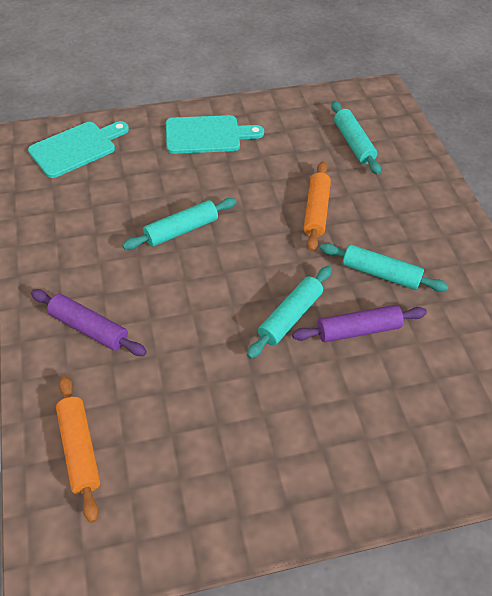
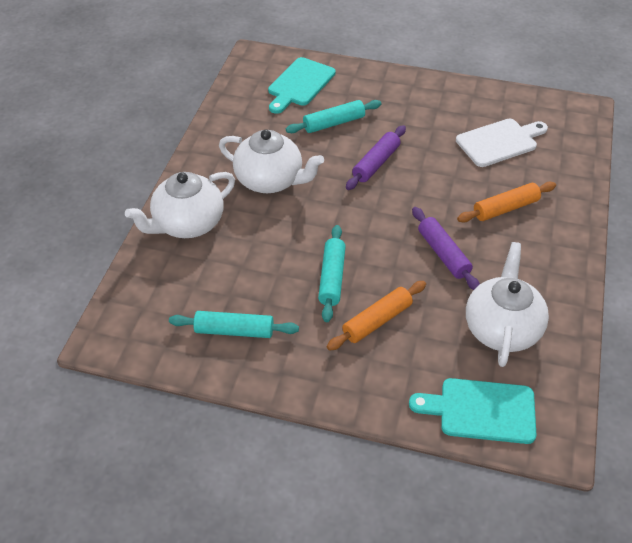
turquoise rolling pin: [123,198,236,250] [247,266,332,359] [320,243,448,292] [331,101,381,175] = 4 -> [169,311,299,338] [286,100,382,133] [318,225,346,322] = 3
white cutting board: none = 0 -> [456,119,548,167] = 1
white teapot: none = 0 -> [125,172,235,238] [219,129,324,193] [466,242,549,367] = 3

